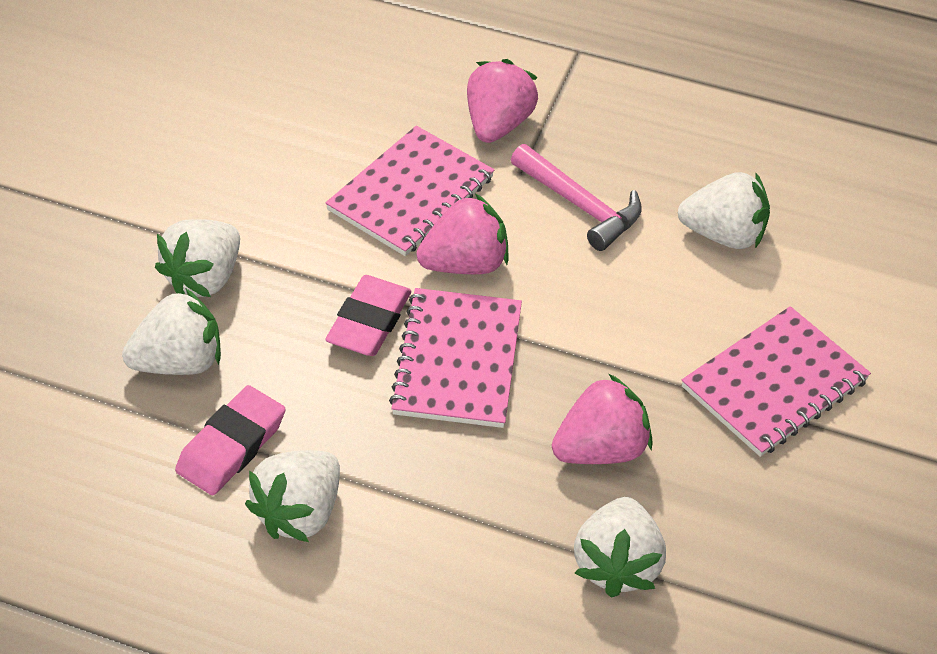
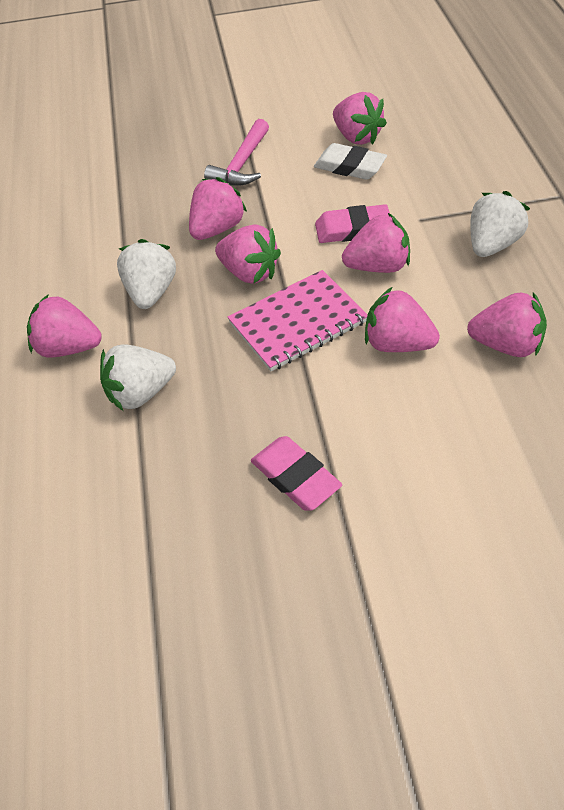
pink notebook: [326,126,494,256] [389,288,522,428] [682,306,871,457] = 3 -> [228,270,367,371] = 1
pink strawberry: [417,193,509,274] [467,59,538,143] [552,374,653,464] = 3 -> [27,294,102,357] [189,177,247,240] [215,224,281,284] [333,92,387,145] [342,213,410,273] [365,287,440,352] [467,292,547,357] = 7
white eraser: none = 0 -> [314,143,387,180] = 1
white strawberry: [122,288,221,375] [155,219,240,297] [245,450,340,542] [574,497,666,598] [678,172,770,249] = 5 -> [100,344,176,411] [117,239,176,309] [470,191,530,257] = 3

